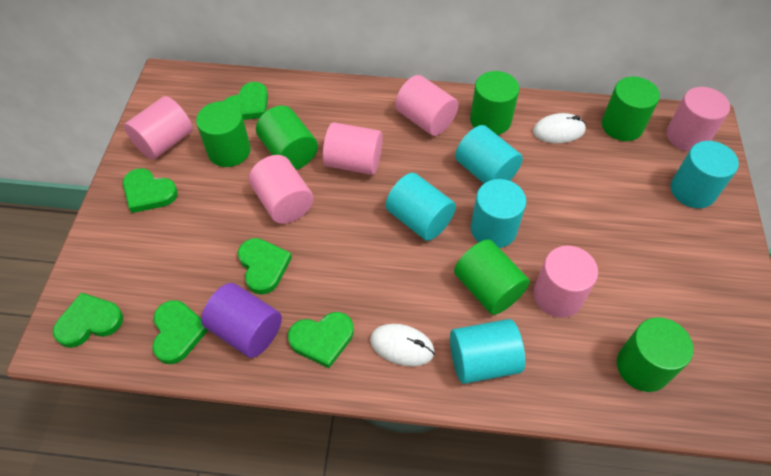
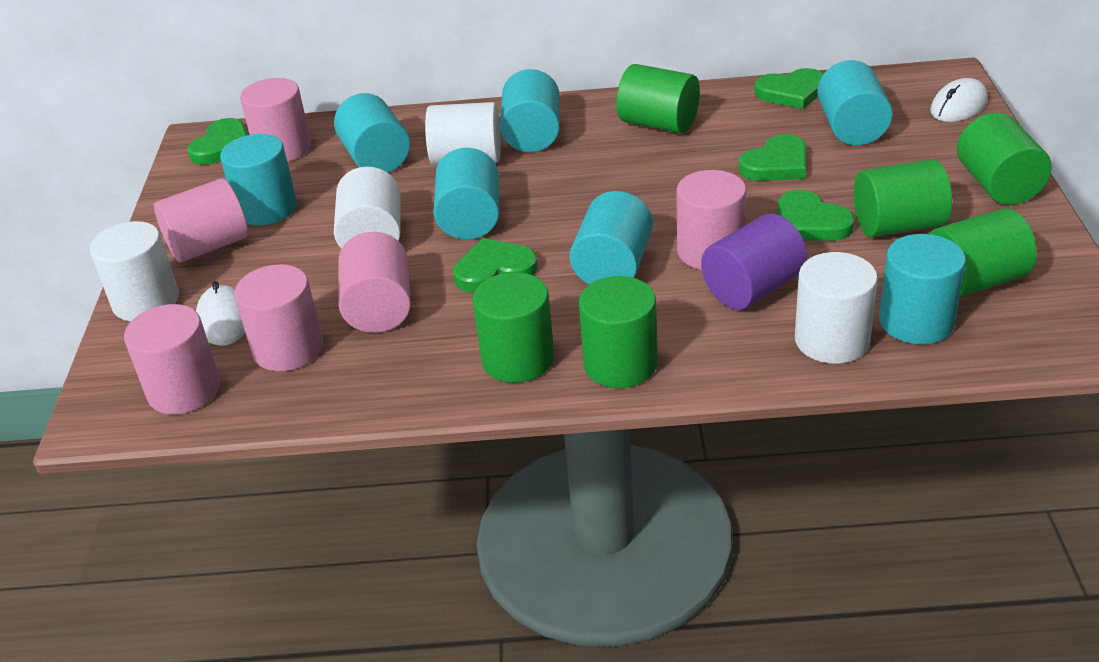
green heart: [53,293,123,348] [123,168,178,213] [152,300,208,364] [224,82,268,120] [238,238,292,295] [288,312,354,368] = 6 -> [188,118,247,165] [453,238,538,293] [739,134,806,181] [754,68,823,109] [778,190,855,241] = 5
turquoise cylinder: [386,173,456,241] [450,319,525,384] [455,125,523,183] [471,179,526,248] [671,141,739,208] = 5 -> [220,134,297,225] [334,93,410,173] [433,148,499,240] [500,69,560,152] [570,191,653,285] [817,60,893,145] [879,234,966,344] = 7
white cylinder: none = 0 -> [90,221,179,321] [334,167,401,249] [425,102,501,166] [795,252,878,364] = 4

